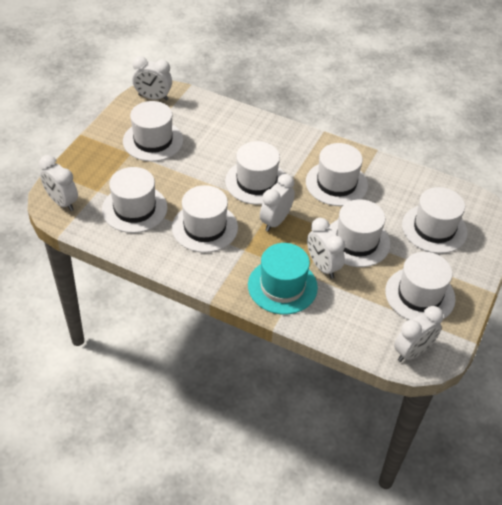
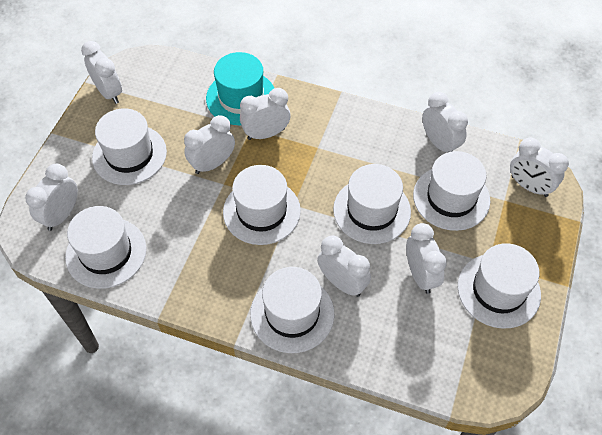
white clock: [39,155,78,211] [132,56,172,101] [260,174,295,232] [307,218,345,279] [394,306,443,362] = 5 -> [25,164,78,231] [81,41,122,104] [184,115,235,174] [240,88,291,140] [317,235,371,297] [406,223,447,294] [422,92,468,152] [510,138,569,197] = 8
white hat: [102,167,168,233] [123,101,183,162] [172,185,238,253] [225,141,285,205] [306,143,368,206] [328,199,391,267] [385,252,456,320] [402,187,468,254] = 8 -> [65,206,146,289] [92,108,167,185] [223,165,301,245] [250,267,334,353] [333,164,411,244] [413,151,490,231] [458,243,541,329] = 7

